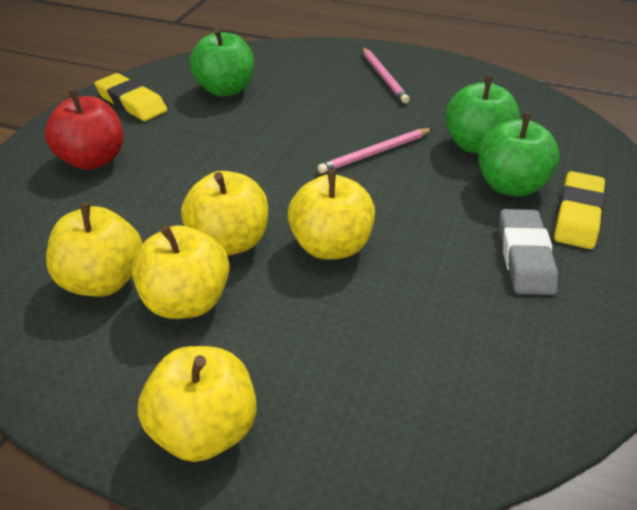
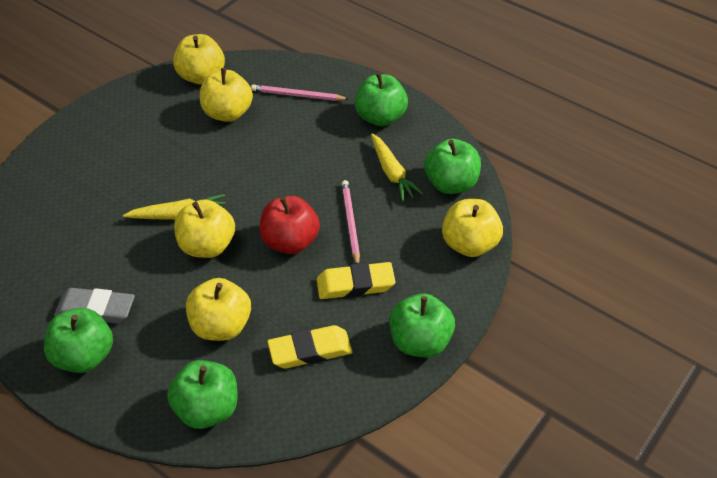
green apple: [190,28,254,97] [446,76,520,154] [478,113,560,196] = 3 -> [44,308,113,373] [167,360,237,429] [355,72,408,126] [389,293,455,357] [424,139,481,194] = 5
yellow carrot: none = 0 -> [123,194,226,220] [371,134,424,201] = 2

